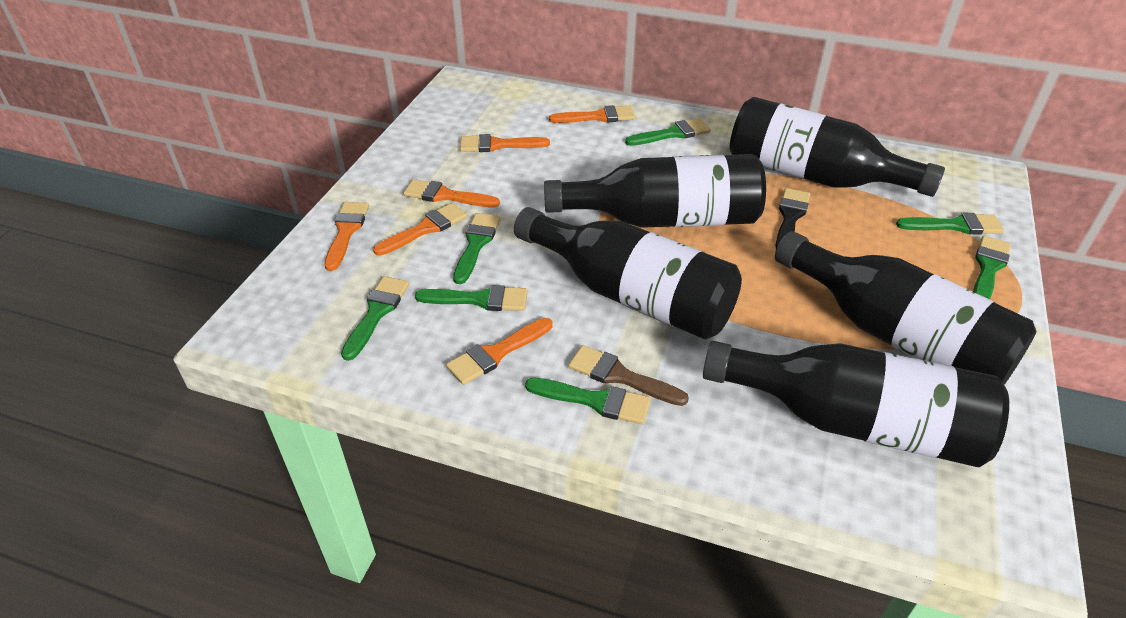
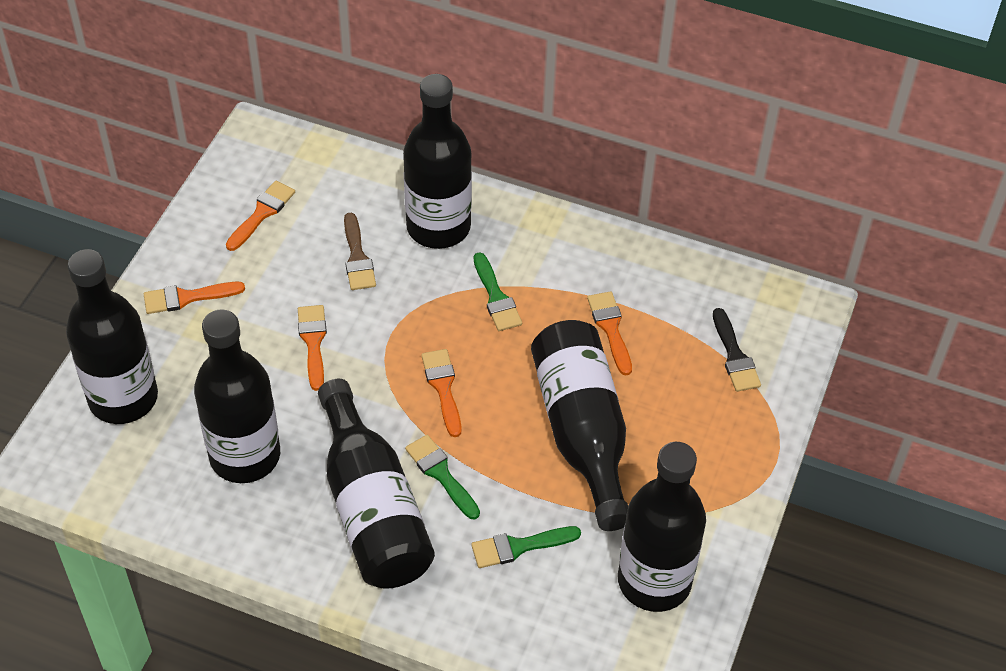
black bottle: [514,207,742,339] [544,154,766,228] [703,341,1009,467] [730,97,945,197] [775,231,1036,385] = 5 -> [66,249,158,424] [194,309,280,483] [318,379,435,589] [403,74,472,249] [531,320,628,531] [618,442,706,612] = 6
green brush: [341,276,409,361] [415,285,528,311] [453,213,500,284] [525,378,651,424] [625,118,711,146] [896,213,1004,234] [973,236,1011,299] = 7 -> [405,435,480,519] [471,526,581,568] [474,252,522,331] = 3
orange brush: [325,202,369,271] [373,203,467,256] [403,179,500,207] [446,318,553,385] [460,134,550,152] [549,105,635,123] = 6 -> [144,282,245,314] [226,181,295,251] [298,305,327,391] [421,349,461,437] [587,291,632,376] = 5

